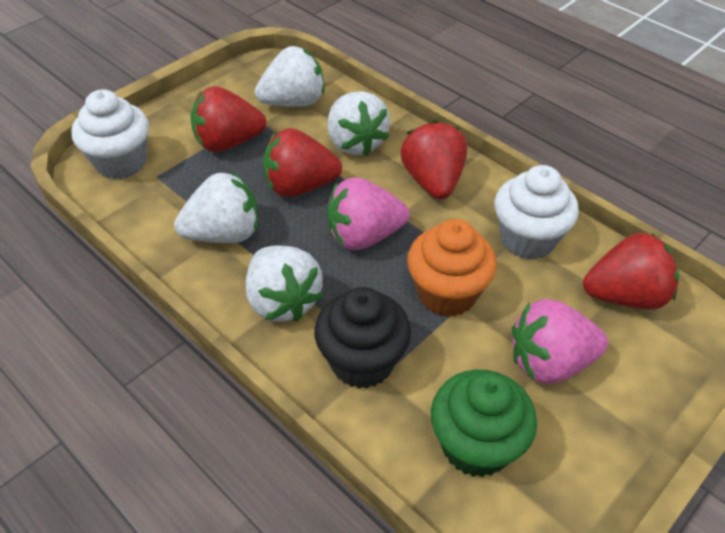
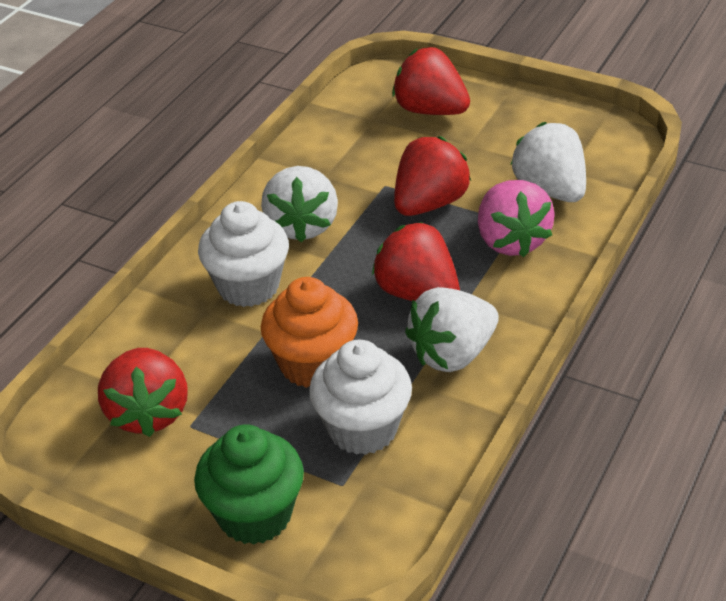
black cupcake: [314,287,411,389] = 1 -> none = 0
pink strawberry: [327,177,409,250] [512,299,608,384] = 2 -> [478,180,555,257] = 1
white strawberry: [174,172,258,243] [246,246,323,322] [255,46,324,107] [327,91,390,156] = 4 -> [261,166,338,242] [405,287,499,372] [510,122,586,202] = 3

